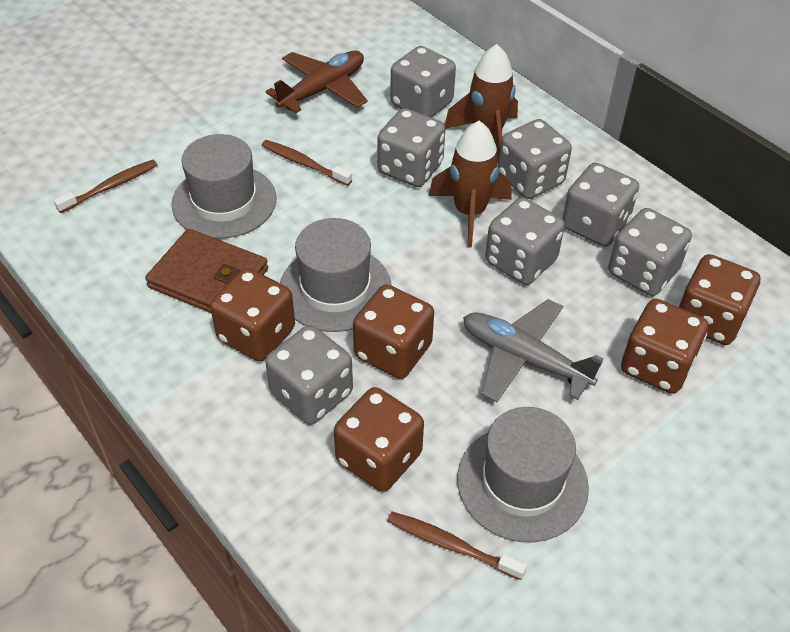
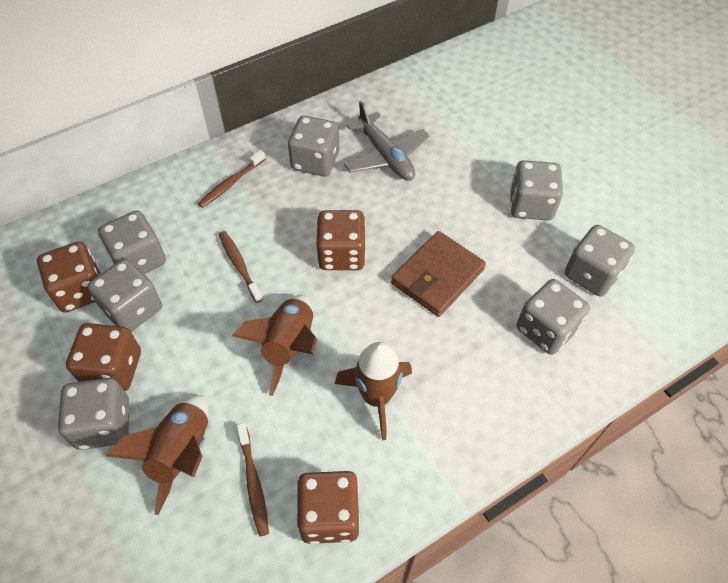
brown dice: [210,268,295,361] [334,387,424,492] [353,284,434,379] [621,299,708,394] [679,254,761,345] = 5 -> [37,241,101,313] [66,323,141,391] [297,471,360,544] [316,210,366,270] = 4
brown plane: [266,51,368,113] = 1 -> none = 0
brown rocket: [429,121,512,248] [445,44,518,163] = 2 -> [106,395,209,515] [232,295,317,396] [335,342,412,440] = 3
grey hat: [171,134,277,239] [280,218,392,332] [457,407,589,543] = 3 -> none = 0

